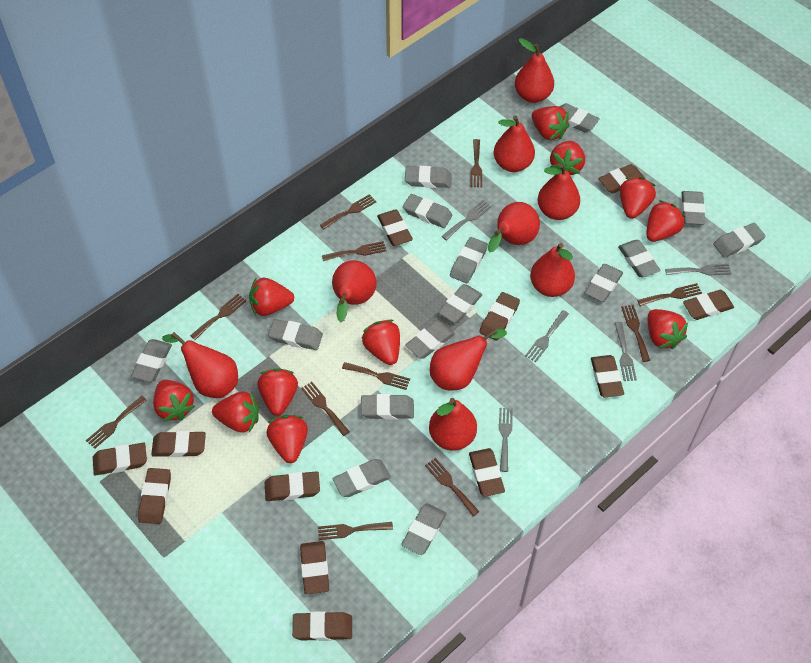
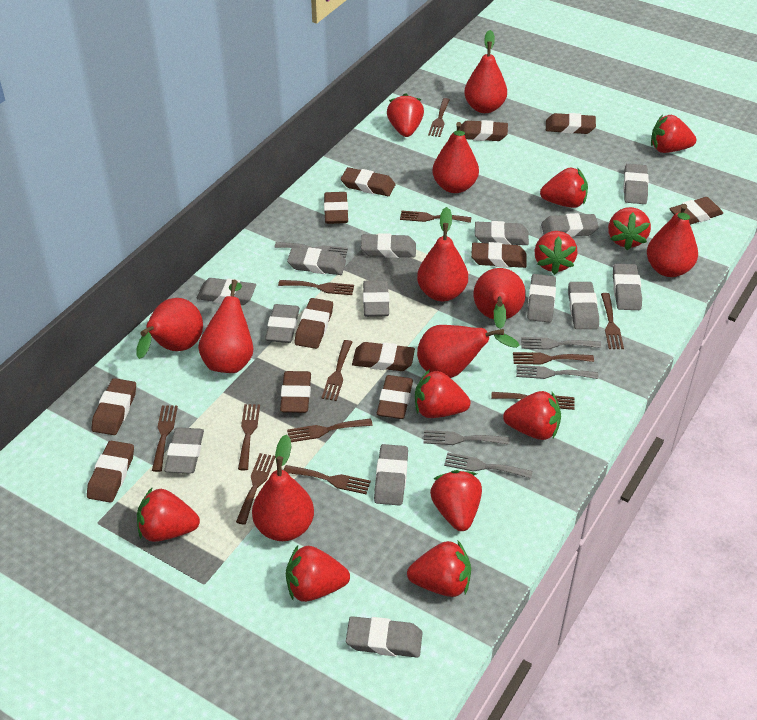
brown fork: [86,396,147,449] [190,294,246,340] [301,382,350,436] [318,522,393,540] [320,194,376,229] [322,241,386,261] [342,362,410,390] [425,458,479,516] [471,139,482,187] [621,305,650,362] [637,283,702,306] = 11 -> [152,405,178,472] [236,453,275,525] [238,404,260,470] [278,280,354,295] [284,465,371,494] [287,418,373,442] [321,340,352,401] [400,210,471,223] [428,98,450,137] [491,392,575,410] [513,352,594,365] [601,293,624,349] = 12
grey eraser: [131,339,172,382] [268,319,323,350] [333,459,391,497] [361,394,414,420] [401,503,447,555] [403,194,452,228] [405,166,452,188] [405,320,455,359] [438,284,482,323] [450,237,488,283] [559,103,600,132] [585,264,623,302] [618,240,661,277] [681,191,706,225] [713,223,766,258] = 15 -> [164,427,204,474] [197,278,256,305] [265,304,300,343] [287,247,346,275] [346,616,423,657] [361,233,416,258] [363,280,390,317] [374,444,408,506] [475,221,529,245] [527,274,556,322] [541,213,599,237] [568,282,599,329] [613,264,642,310] [623,164,649,204] = 14

